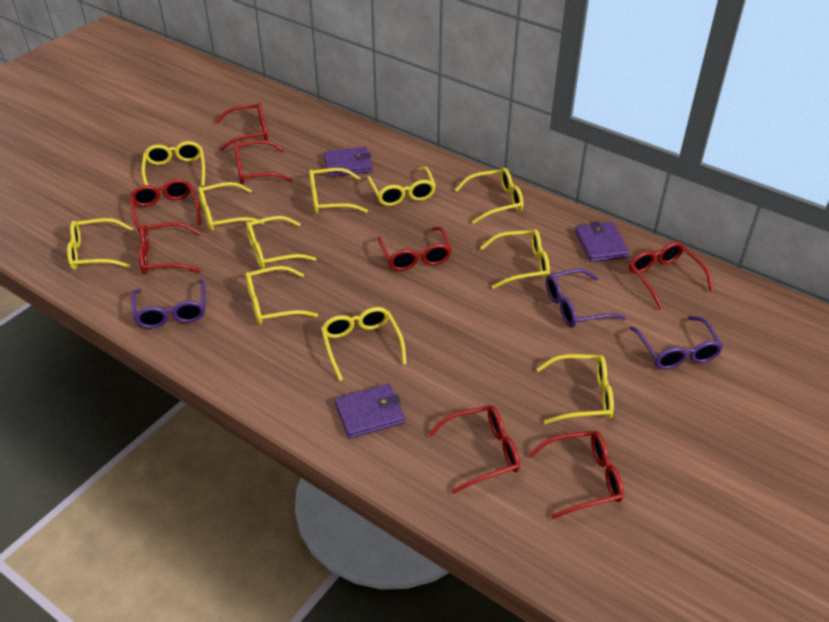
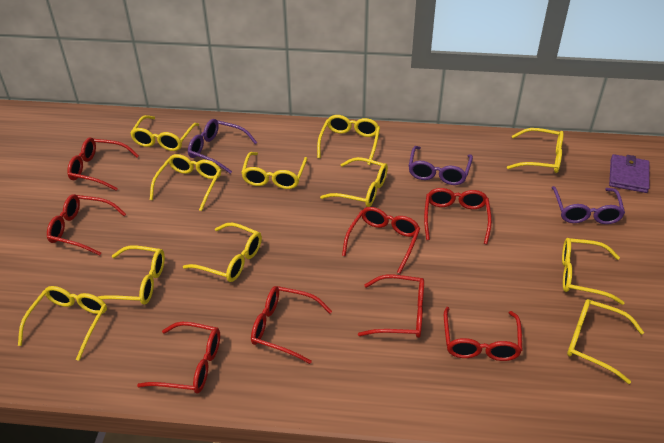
purple wallet: [324,147,373,177] [335,384,405,439] [575,221,629,262] = 3 -> [609,154,649,193] = 1

